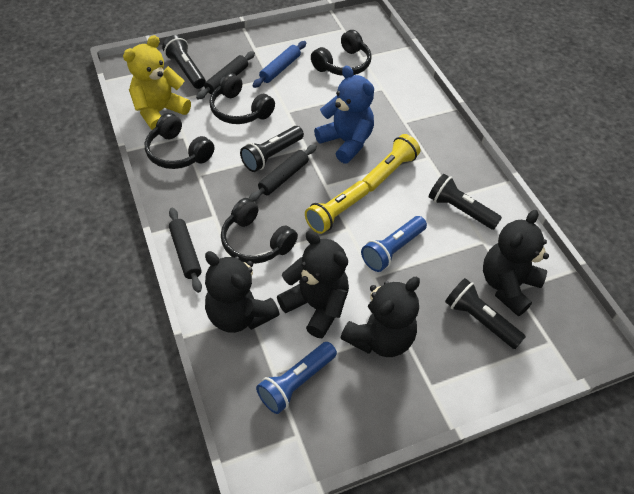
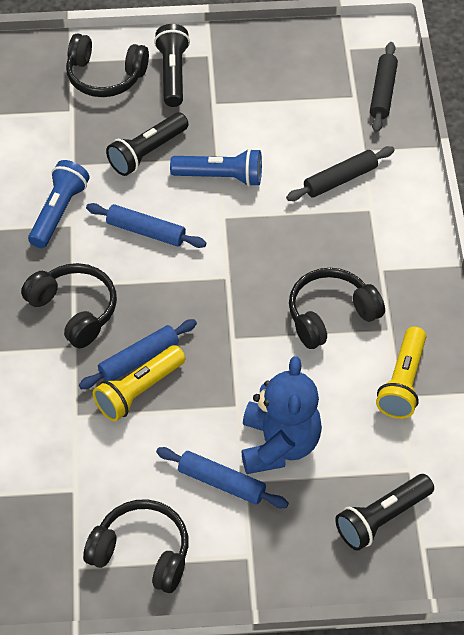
black flashlight: [162,35,206,89] [240,126,304,172] [429,174,502,230] [445,278,526,349] = 4 -> [106,112,189,176] [154,24,190,107] [335,474,434,551] = 3
black rolling pin: [169,207,202,293] [196,51,255,100] [249,144,317,202] = 3 -> [286,146,395,201] [370,42,398,133] = 2
black teddy bear: [205,251,280,333] [277,230,349,338] [341,277,420,357] [483,210,549,316] = 4 -> none = 0
blue rolling pin: [253,41,306,88] = 1 -> [79,319,197,389] [86,203,206,248] [156,447,289,508] = 3
yellow teddy bear: [123,35,191,130] = 1 -> none = 0

